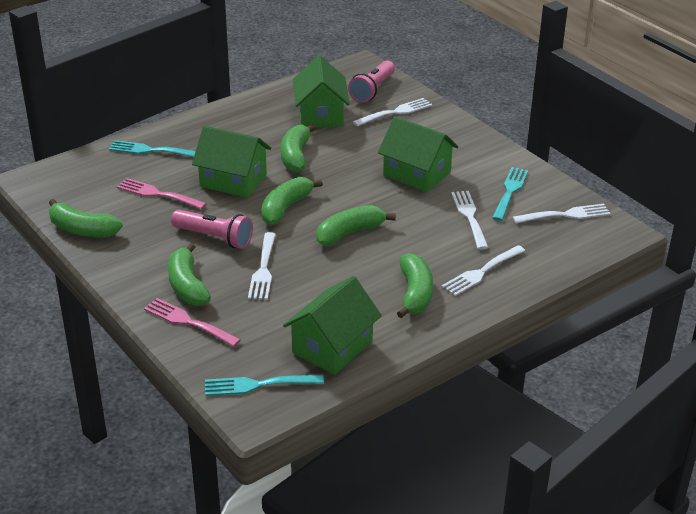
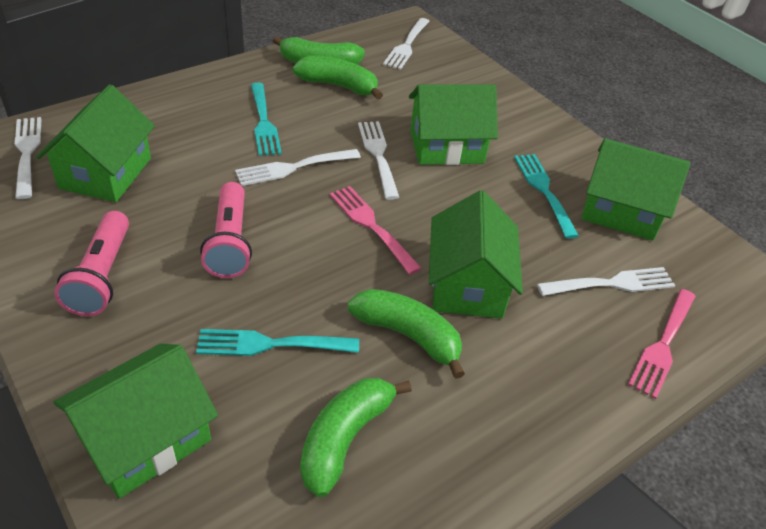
green banana: [49,199,123,237] [168,243,211,306] [261,177,323,225] [281,124,316,172] [316,205,396,246] [397,253,433,319] = 6 -> [273,36,365,64] [292,56,383,100] [300,378,412,497] [348,289,465,379] = 4
green house: [192,126,271,198] [283,276,382,375] [293,56,350,128] [378,116,458,192] = 4 -> [37,84,155,202] [53,343,218,499] [409,84,498,165] [429,190,523,319] [581,138,690,241] = 5

